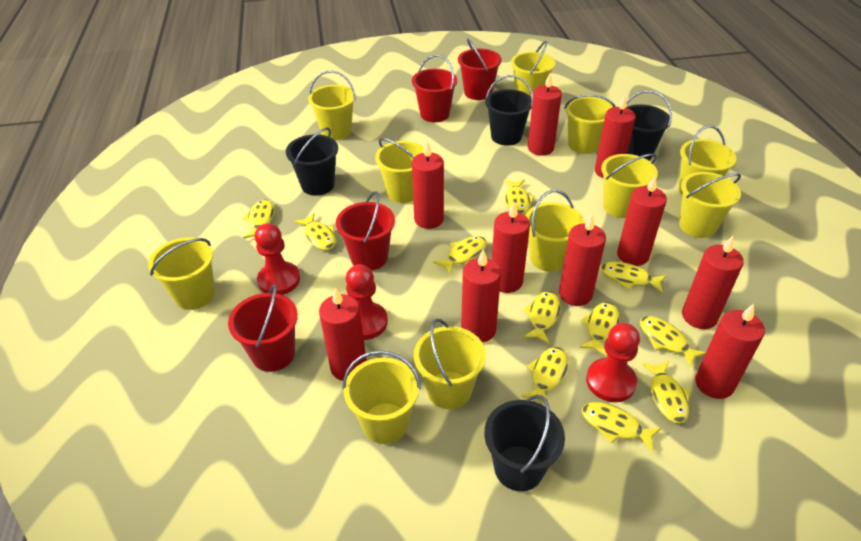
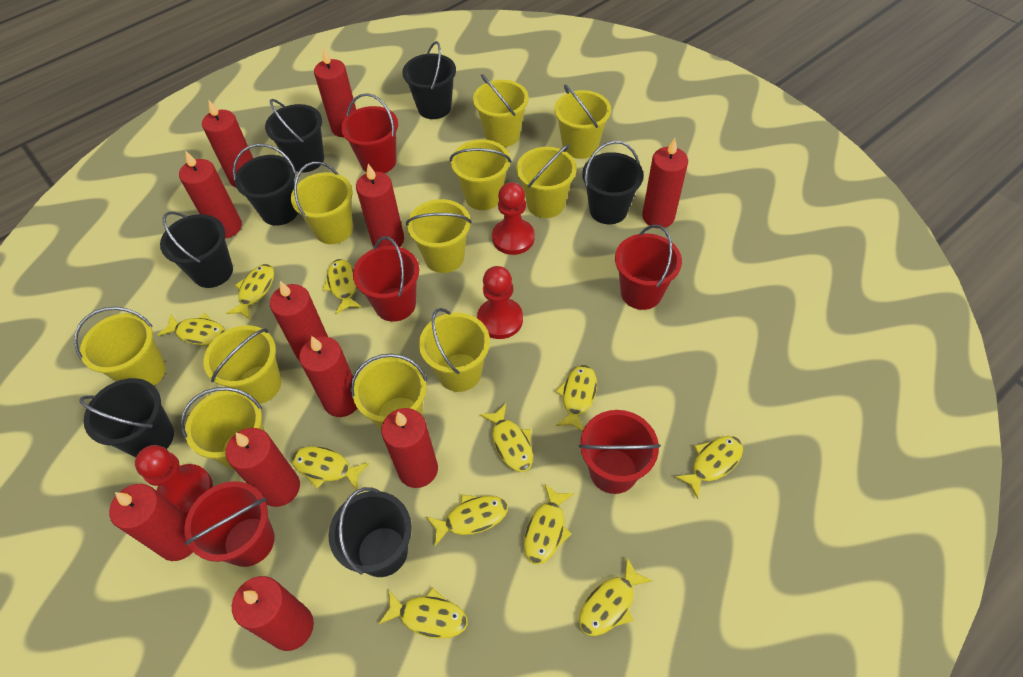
black bucket: [286,128,338,195] [484,395,565,491] [485,75,533,146] [626,90,672,160] = 4 -> [79,378,174,457] [160,211,233,288] [233,144,298,226] [265,99,324,172] [328,487,412,577] [402,41,456,119] [582,141,644,224] = 7
red bucket: [228,284,298,372] [336,191,395,270] [412,55,457,122] [458,38,502,100] = 4 -> [184,481,275,567] [341,93,398,173] [353,236,419,322] [579,410,661,494] [615,224,682,310] = 5
red candle: [319,287,367,381] [412,141,444,229] [461,250,501,342] [492,202,530,293] [528,73,562,156] [559,214,606,306] [595,95,636,178] [617,176,667,266] [682,236,744,329] [695,304,765,399] = 10 -> [109,484,193,561] [179,151,242,238] [202,99,253,188] [226,428,300,507] [232,576,314,651] [270,281,328,361] [299,336,357,417] [314,48,356,137] [356,164,404,248] [381,408,438,488] [642,138,688,228] = 11

